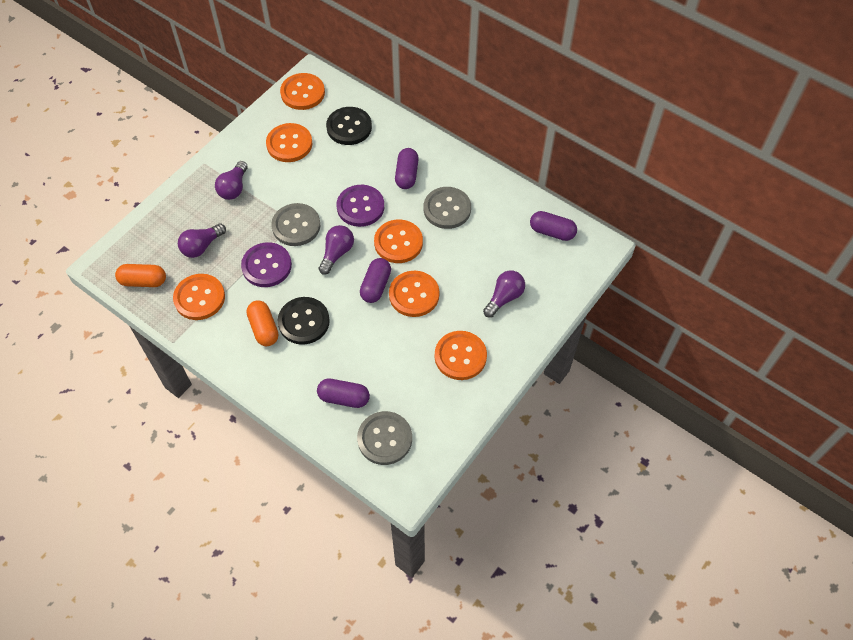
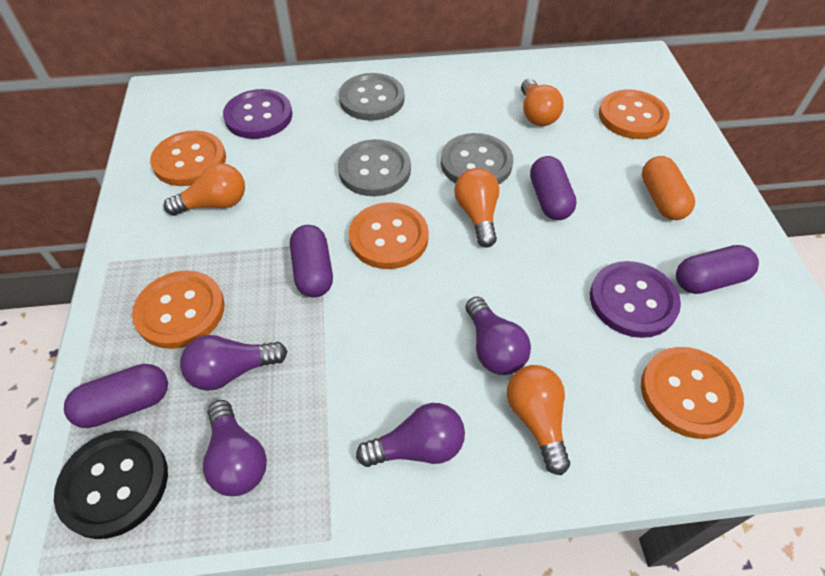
black button: [278,297,330,345] [326,107,372,145] = 2 -> [54,430,168,539] = 1
orange button: [173,274,225,320] [266,123,312,162] [280,73,325,110] [374,220,423,263] [389,271,439,317] [435,331,487,380] = 6 -> [132,270,225,349] [150,131,226,186] [349,202,429,269] [599,89,670,139] [641,347,744,439] = 5
orange capsule: [115,264,166,287] [247,300,278,346] = 2 -> [642,156,695,220] = 1
orange light bulb: none = 0 -> [164,163,245,216] [454,168,499,247] [507,365,570,475] [521,79,564,126] = 4

